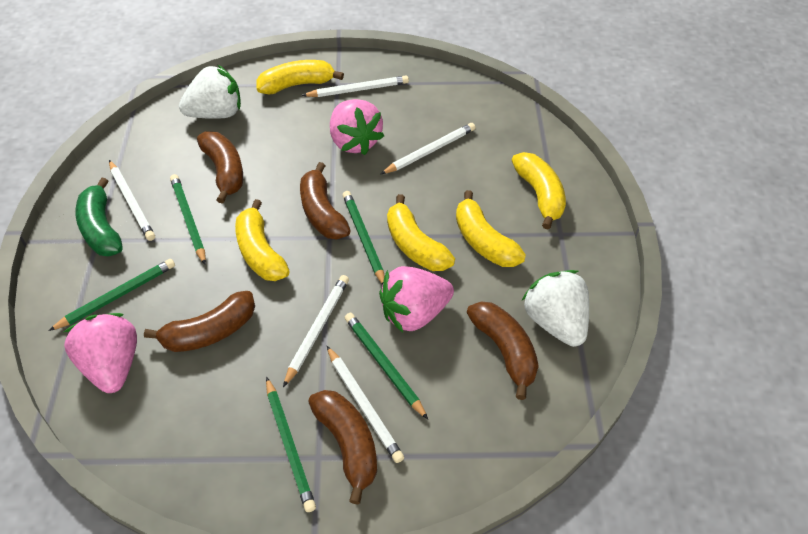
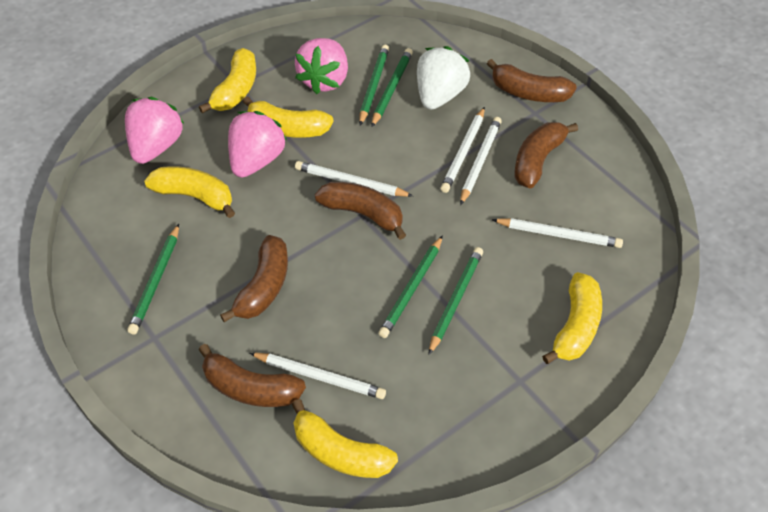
green banana: [75,177,123,256] = 1 -> none = 0
white strawberry: [179,64,241,119] [521,270,589,347] = 2 -> [417,46,470,110] = 1

